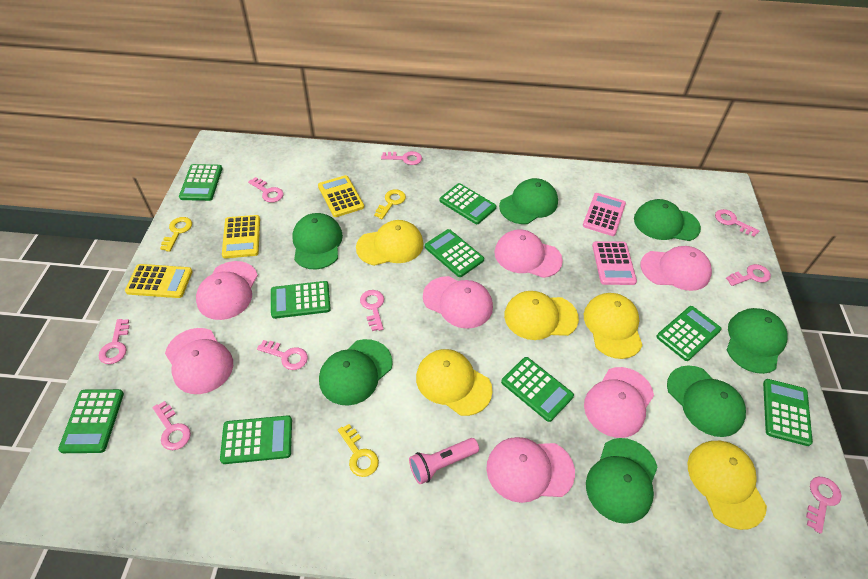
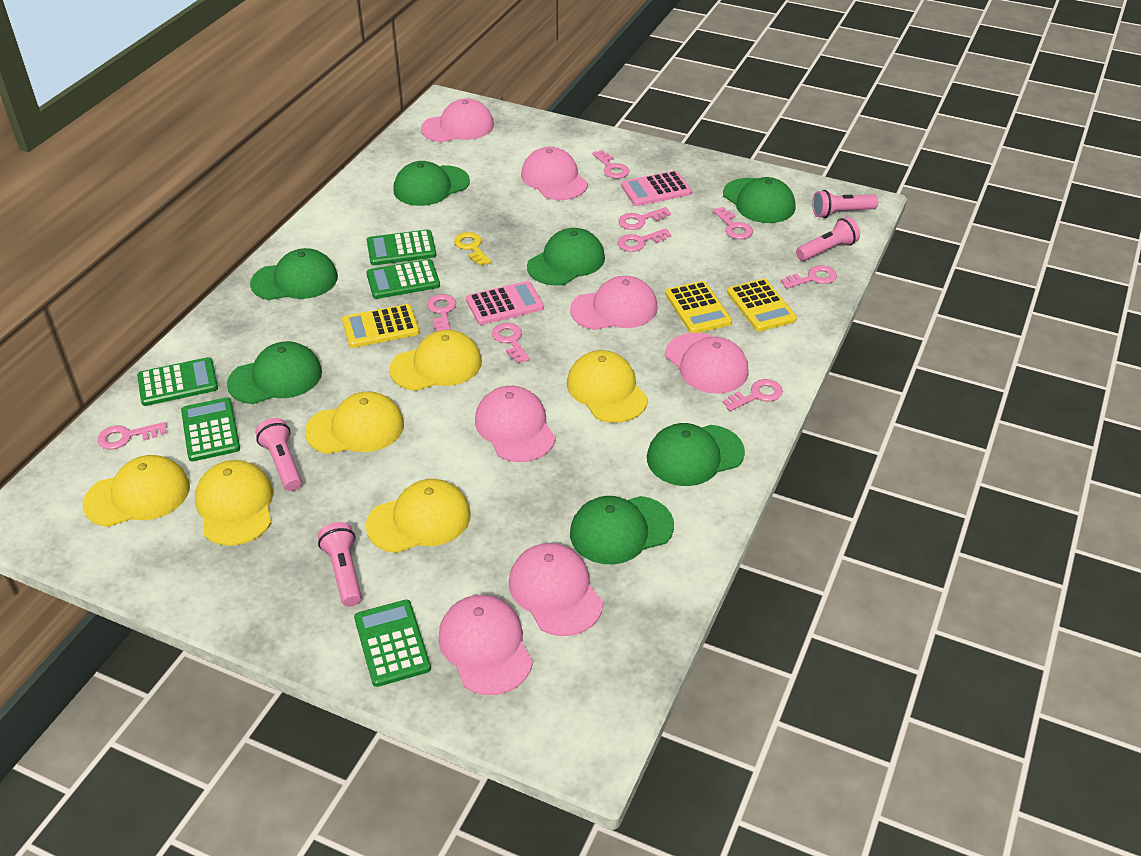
green calculator: [58,389,124,453] [179,164,222,201] [220,415,292,464] [271,281,331,319] [425,229,484,277] [439,183,496,224] [501,357,574,422] [656,306,722,361] [763,379,813,446] = 9 -> [137,357,218,406] [181,397,240,461] [354,600,431,687] [366,259,440,299] [367,229,436,265] = 5
pink flashlight: [409,438,479,484] = 1 -> [255,418,302,491] [318,522,362,607] [796,217,860,261] [812,190,878,218] = 4
yellow cap: [356,220,423,266] [416,349,493,416] [504,291,579,340] [584,293,642,359] [688,441,767,530] = 5 -> [83,455,190,527] [195,460,273,546] [305,391,404,454] [366,479,471,553] [389,330,482,391] [567,350,648,423] = 6
yellow key: [160,217,192,252] [338,424,379,477] [374,189,406,219] = 3 -> [454,232,491,266] = 1

